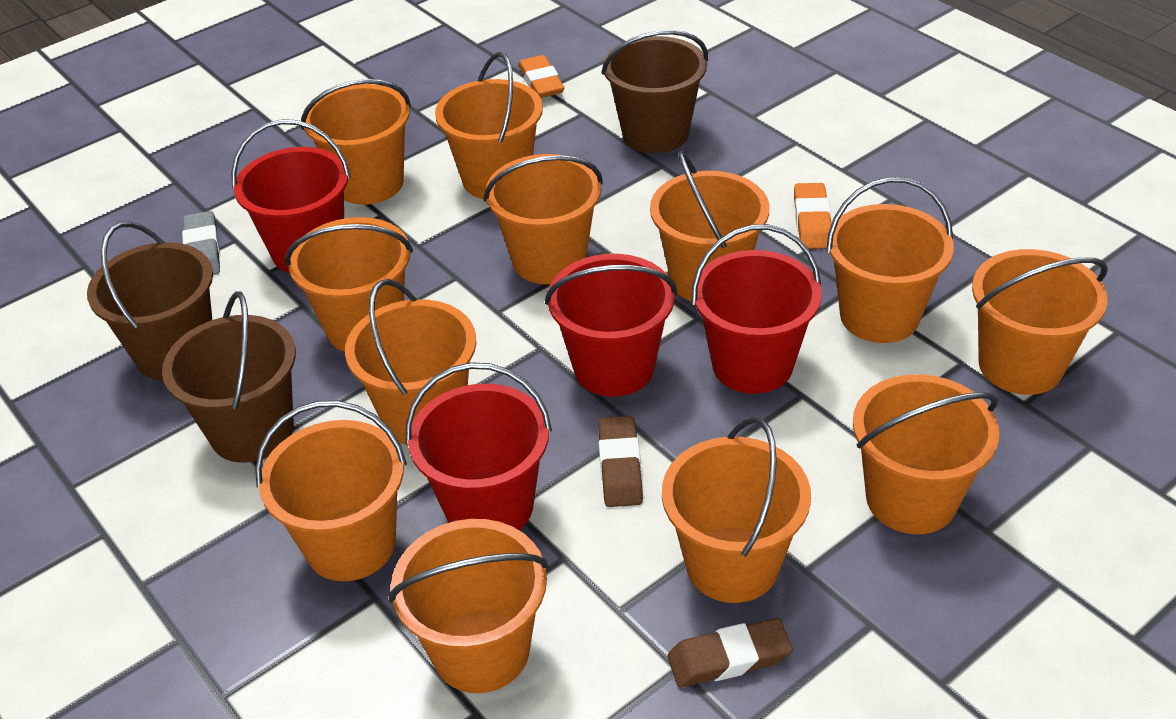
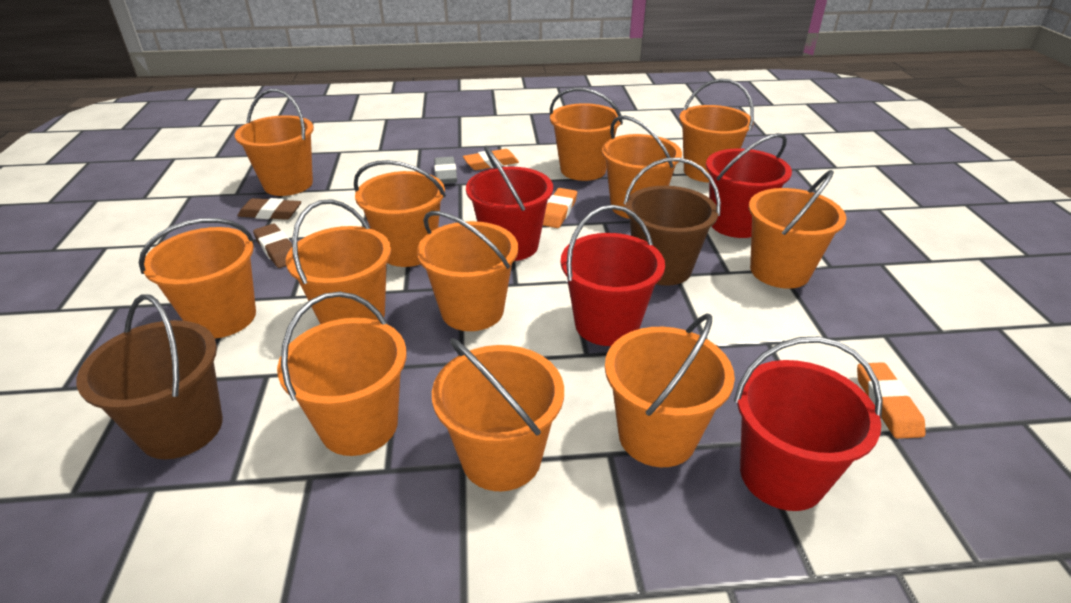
brown bucket: [87,221,213,381] [162,291,296,462] [601,30,708,153] = 3 -> [76,294,223,459] [624,158,721,285] = 2
orange eraser: [518,55,564,98] [794,183,831,249] = 2 -> [463,149,519,170] [543,188,577,228] [857,362,926,439] = 3

